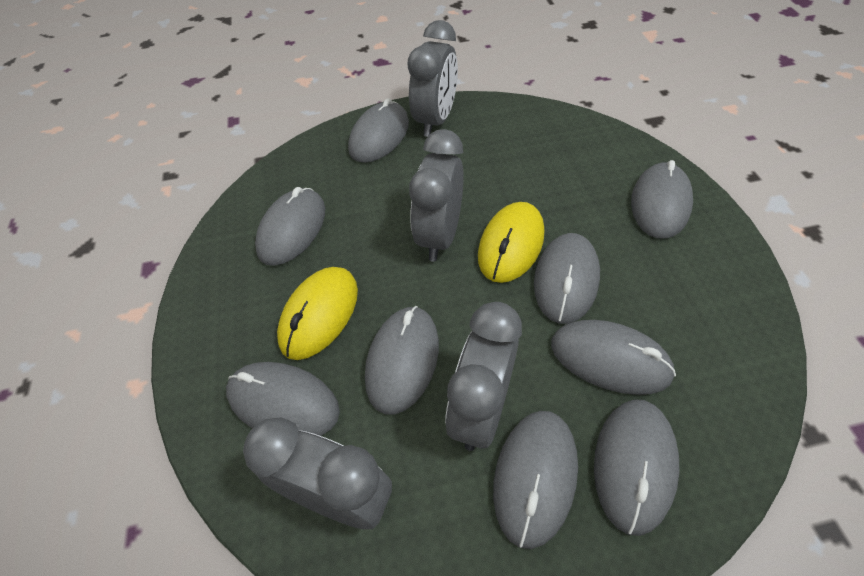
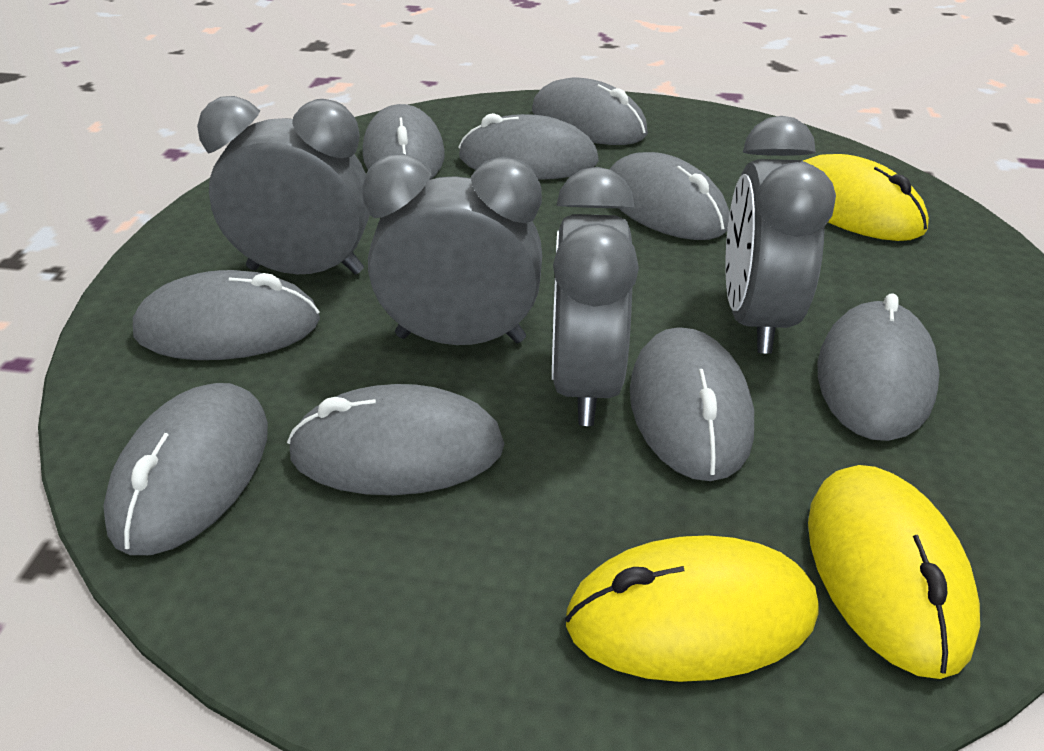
yellow mouse: [277,267,358,360] [478,202,544,283] = 2 -> [565,535,818,682] [803,154,929,241] [808,465,980,679] = 3

